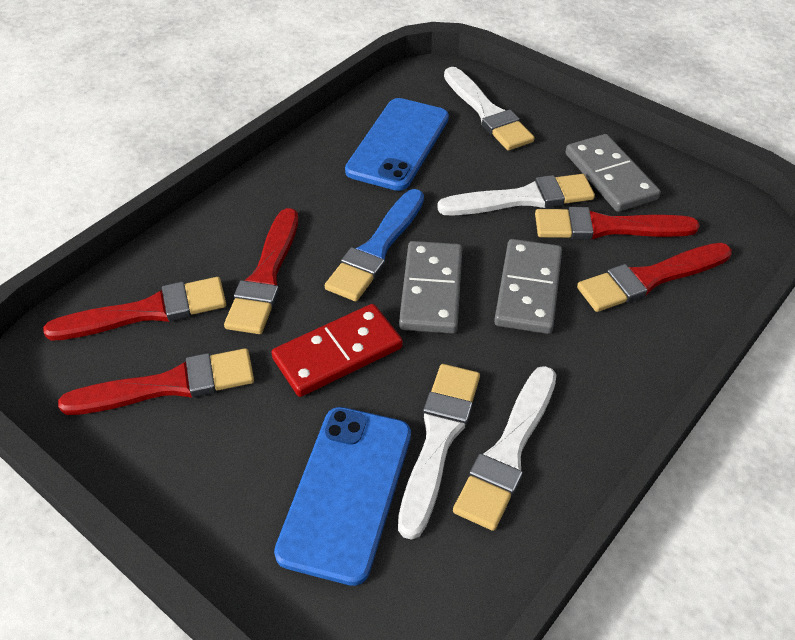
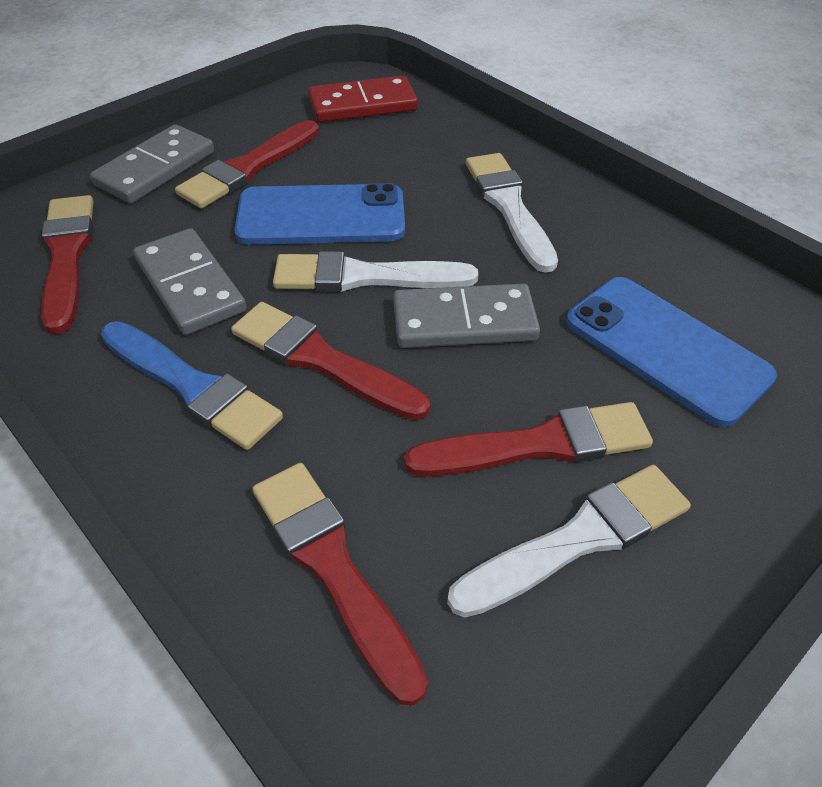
white brush: [398,364,480,540] [437,174,595,216] [444,67,534,150] [453,366,557,531] = 4 -> [273,251,478,292] [447,465,691,618] [466,153,558,273] = 3

